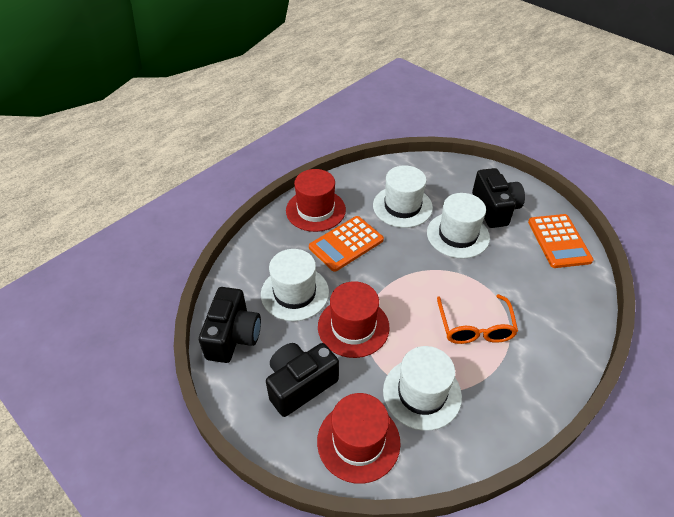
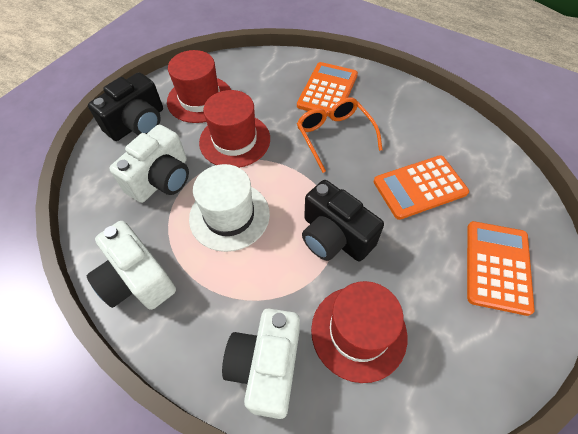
black camera: [199,287,261,363] [266,343,339,417] [472,168,525,228] = 3 -> [88,72,163,141] [302,180,384,261] = 2
orange calculator: [309,216,384,272] [528,214,594,268] = 2 -> [297,62,358,116] [374,155,469,220] [467,221,535,316] = 3
white camera: none = 0 -> [87,221,176,310] [109,124,189,203] [222,309,300,419] = 3
white hat: [261,249,329,321] [373,165,433,228] [383,346,462,431] [427,193,490,259] = 4 -> [189,164,270,252] = 1

